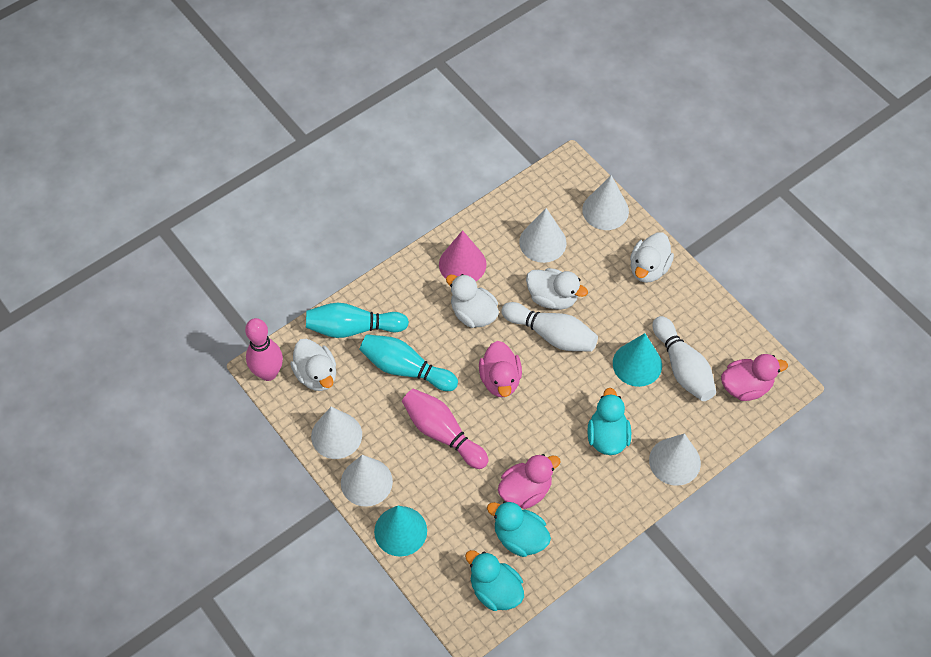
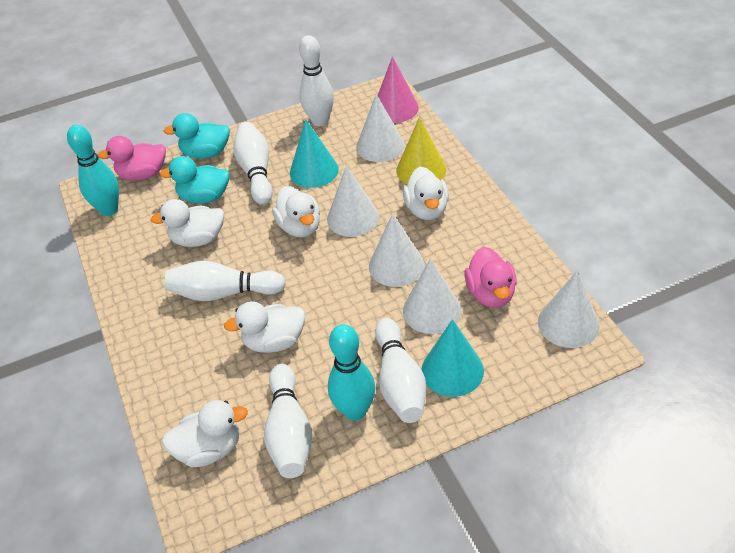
pink bowling pin: [245,318,283,381] [402,389,489,469] = 2 -> none = 0
pink duck: [479,341,522,397] [498,454,561,509] [721,354,788,401] = 3 -> [98,136,166,181] [464,247,517,308] = 2
turquoise duck: [465,550,524,611] [487,501,551,557] [587,388,631,455] = 3 -> [160,156,230,204] [164,113,230,159] = 2
white bowling pin: [501,302,598,352] [652,316,716,401] = 2 -> [165,261,286,301] [234,122,273,205] [264,364,312,478] [299,35,334,126] [375,318,426,423] = 5
white duck: [290,339,336,391] [446,274,499,328] [526,268,588,310] [630,232,674,283] = 4 -> [151,199,224,247] [162,400,248,468] [224,301,305,353] [272,186,320,237] [403,167,449,220] = 5
yellow cone: none = 0 -> [396,117,446,184] = 1

